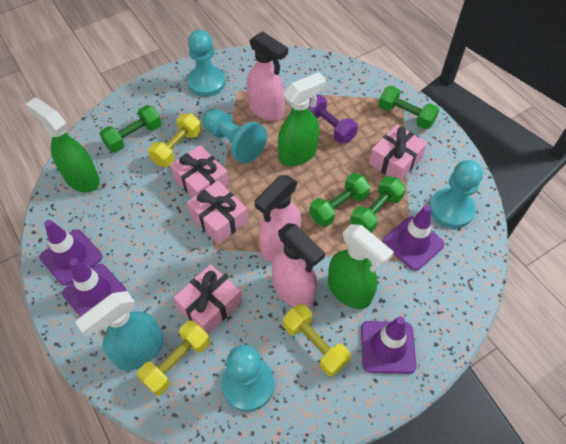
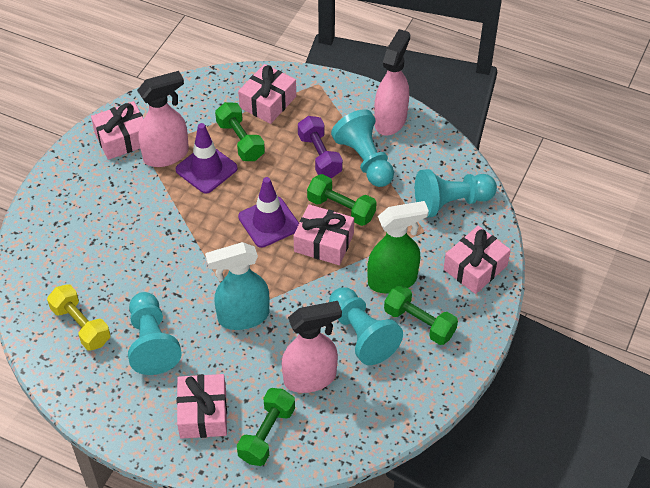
green spray bottle: [26,98,100,192] [278,72,326,166] [328,224,394,309] = 3 -> [367,201,429,294] = 1
pink gift: [170,145,229,198] [173,264,242,334] [187,181,248,244] [369,125,427,181] = 4 -> [91,101,144,160] [177,374,227,439] [238,64,296,124] [294,204,354,265] [444,226,511,294] = 5
purple traffic cone: [40,220,103,285] [62,258,127,316] [361,316,416,374] [383,205,445,271] = 4 -> [175,123,238,194] [238,177,299,248] = 2
yellow dumbbell: [137,320,210,396] [148,114,202,167] [283,304,351,377] = 3 -> [47,284,110,351] = 1

